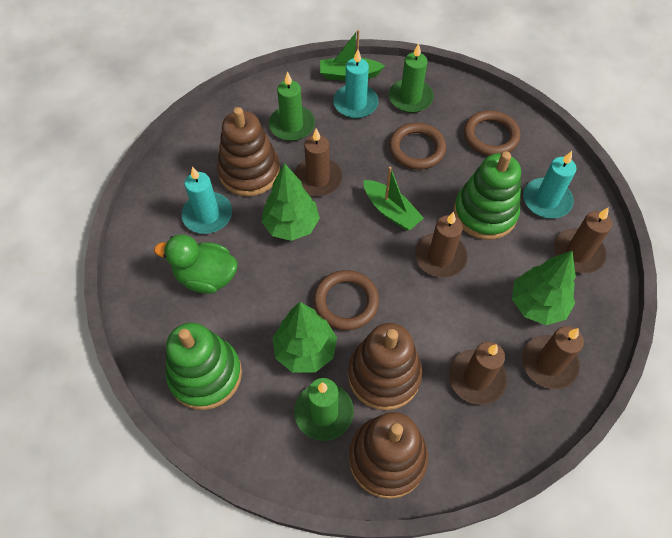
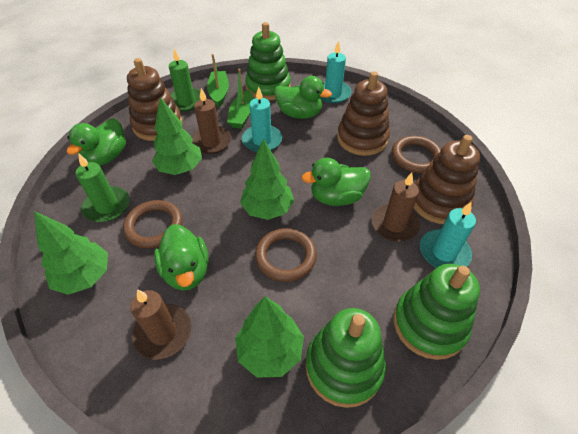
brown candle: [294,128,343,196] [415,212,468,278] [449,342,507,405] [522,326,584,390] [554,207,612,273] = 5 -> [130,289,191,360] [192,88,231,154] [371,172,420,241] = 3
green candle: [269,71,315,141] [294,378,354,441] [389,43,434,113] = 3 -> [75,153,130,222] [169,49,200,112] = 2
green duck: [154,234,238,294] = 1 -> [67,118,126,166] [154,224,209,291] [274,76,332,119] [301,158,371,206] = 4
green stacking toy: [166,323,242,410] [454,151,521,240] = 2 -> [245,22,291,100] [306,308,386,408] [393,264,480,360] = 3
green tree: [261,163,320,241] [272,302,337,373] [512,251,576,325] = 3 -> [34,211,108,295] [152,97,202,175] [235,296,304,378] [240,139,294,220] = 4

